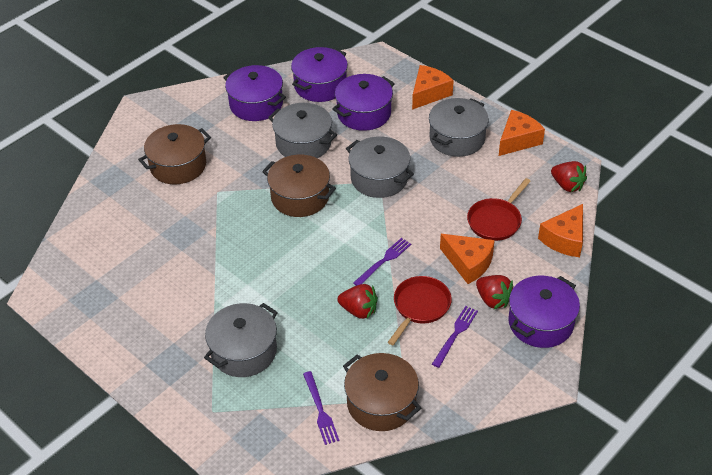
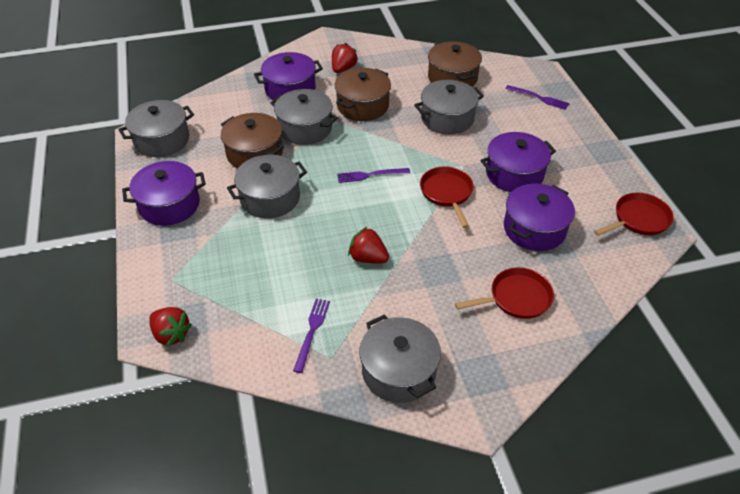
grey pot: [204,303,278,377] [268,103,337,158] [346,136,414,198] [429,98,489,157] = 4 -> [118,100,194,157] [227,155,307,218] [270,89,338,145] [359,314,441,403] [414,80,484,135] = 5
orange cheese: [412,65,454,110] [440,234,495,284] [499,110,545,156] [538,204,583,257] = 4 -> none = 0
red pan: [388,276,452,345] [467,178,531,241] = 2 -> [420,166,474,228] [455,267,554,319] [594,193,674,236] = 3

